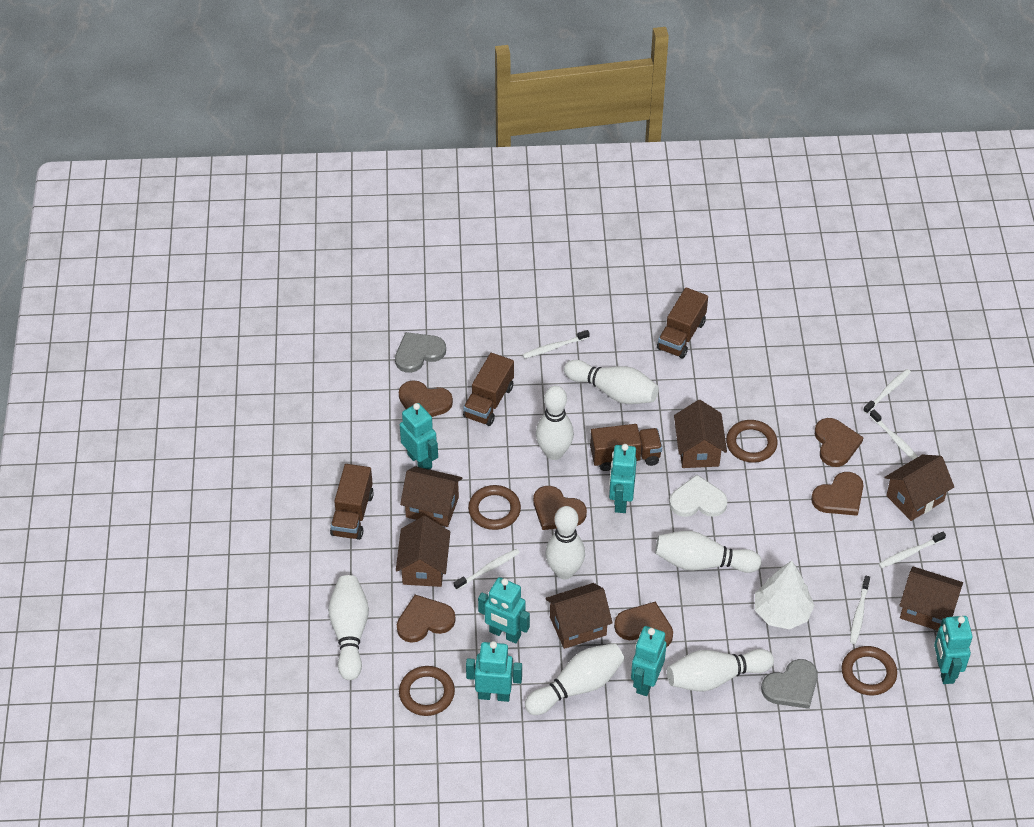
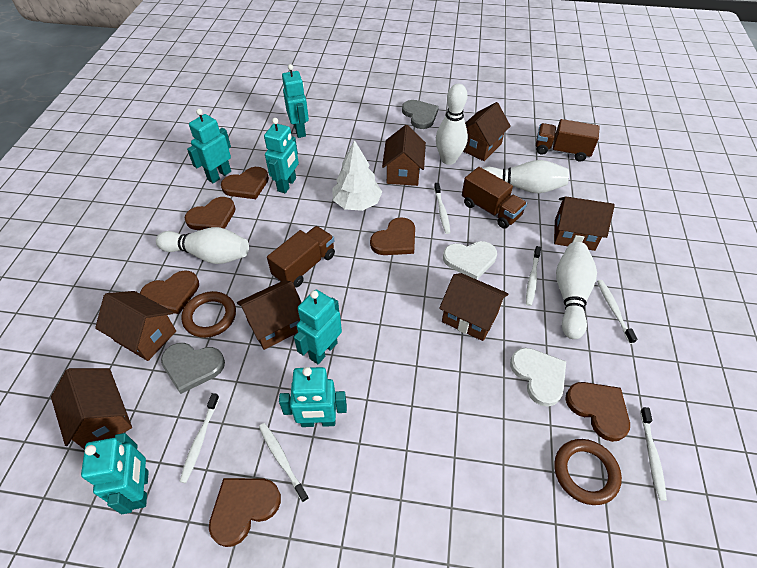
brown house: [396,516,450,587] [400,466,463,527] [545,583,613,649] [674,400,727,468] [885,455,954,521] [899,567,963,631] = 6 -> [51,368,132,450] [95,291,176,361] [237,280,302,350] [382,125,426,186] [439,273,509,341] [463,102,511,161] [554,196,615,251] = 7
brown ring: [399,666,455,716] [468,485,521,530] [726,420,777,463] [842,646,897,695] = 4 -> [181,291,236,338] [554,439,622,505] = 2
brown truck: [330,464,374,540] [463,353,514,426] [590,424,662,471] [657,287,708,358] = 4 -> [267,226,335,287] [462,167,527,229] [536,119,600,162] = 3
white bowling pin: [328,575,369,680] [525,643,625,715] [536,386,574,460] [545,506,585,579] [564,360,659,404] [655,531,762,573] [667,649,774,691] = 7 -> [156,227,249,264] [436,84,468,165] [483,160,569,193] [556,242,597,339] = 4
white heart: [669,475,728,517] = 1 -> [443,241,497,280] [510,348,566,407] = 2

